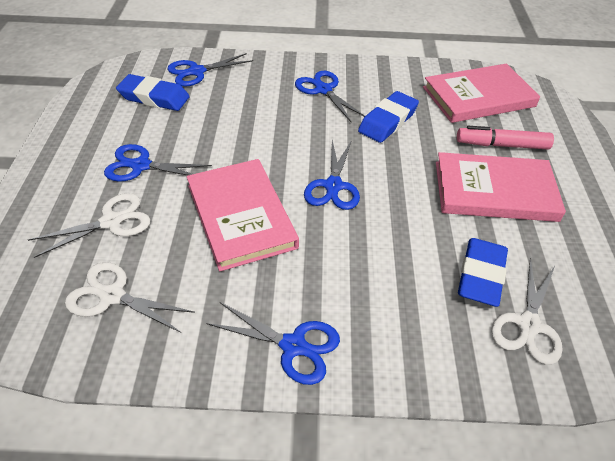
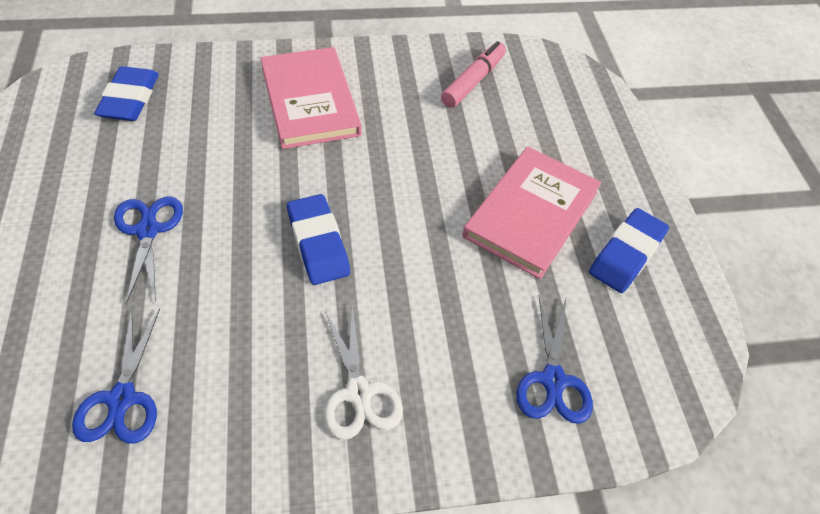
blue scissors: [104,144,212,182] [168,53,253,87] [207,302,340,385] [295,71,365,122] [304,140,360,210] = 5 -> [72,308,160,444] [114,196,183,304] [516,297,593,424] = 3
pink book: [187,159,299,271] [423,64,540,123] [436,152,566,222] = 3 -> [261,47,362,149] [463,147,601,279] = 2
white scissors: [28,193,150,258] [65,262,195,333] [491,257,563,365] = 3 -> [324,306,403,440] = 1

